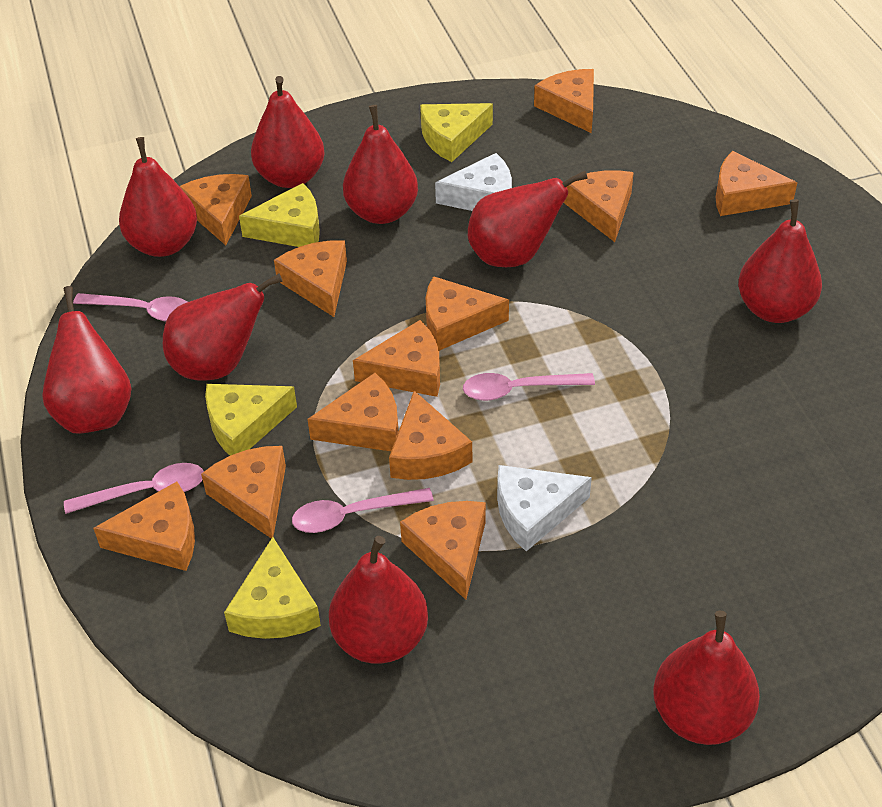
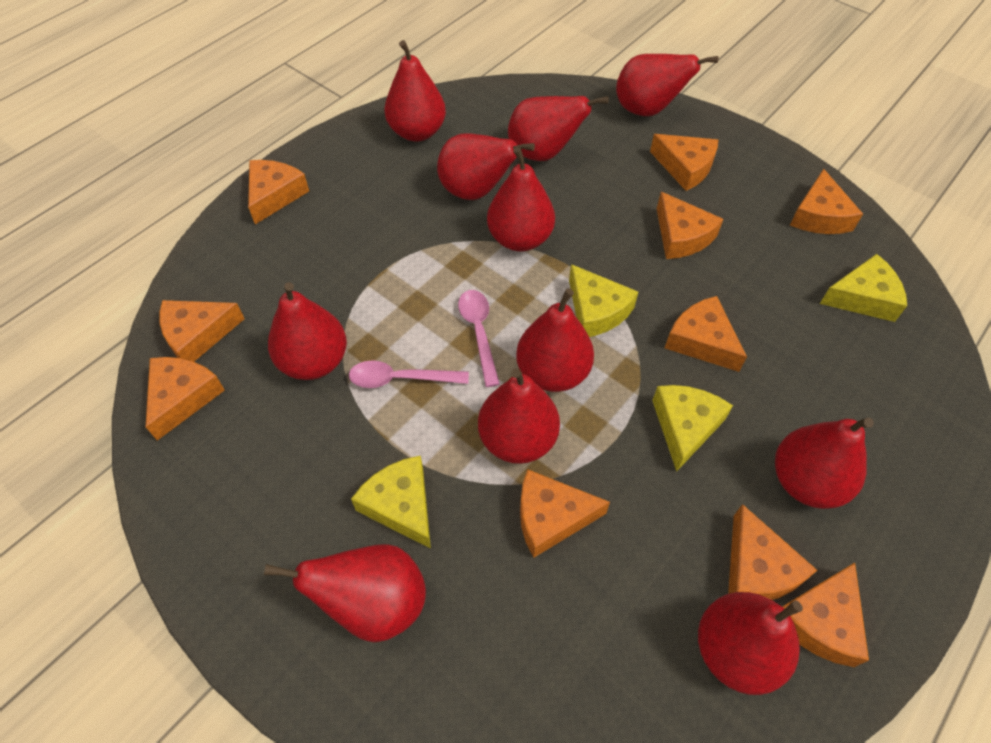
orange cheese: [93,482,195,571] [179,174,252,245] [201,446,286,539] [274,241,347,317] [307,373,399,451] [353,320,440,397] [389,391,472,480] [400,501,486,600] [426,276,509,351] [534,69,594,133] [564,170,634,242] [716,151,797,216] = 12 -> [146,357,225,440] [160,300,245,362] [248,160,309,224] [520,469,610,557] [650,134,718,191] [657,192,723,259] [665,296,747,372] [728,504,817,600] [782,563,869,667] [790,169,863,234] = 10
pink spoon: [64,463,204,514] [73,293,188,322] [292,488,434,533] [463,373,595,401] = 4 -> [349,360,469,388] [458,290,500,387] = 2
red pear: [42,286,132,434] [119,137,197,257] [163,274,283,381] [251,76,325,188] [329,536,428,664] [343,105,418,224] [468,171,588,267] [653,611,760,745] [738,199,822,323] = 9 -> [264,544,426,642] [268,282,347,380] [385,40,446,142] [437,133,535,200] [478,368,560,464] [487,147,555,252] [508,96,609,161] [516,289,594,392] [616,54,718,116] [698,592,803,695] [775,418,874,509] = 11
white cheese: [435,153,512,211] [497,465,592,551] = 2 -> none = 0

